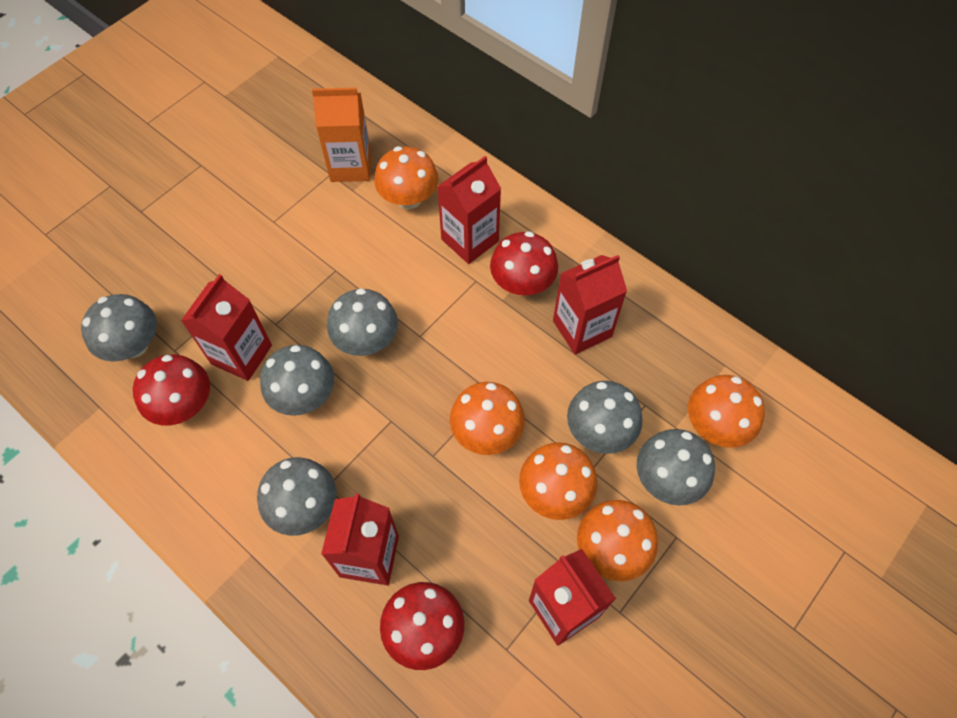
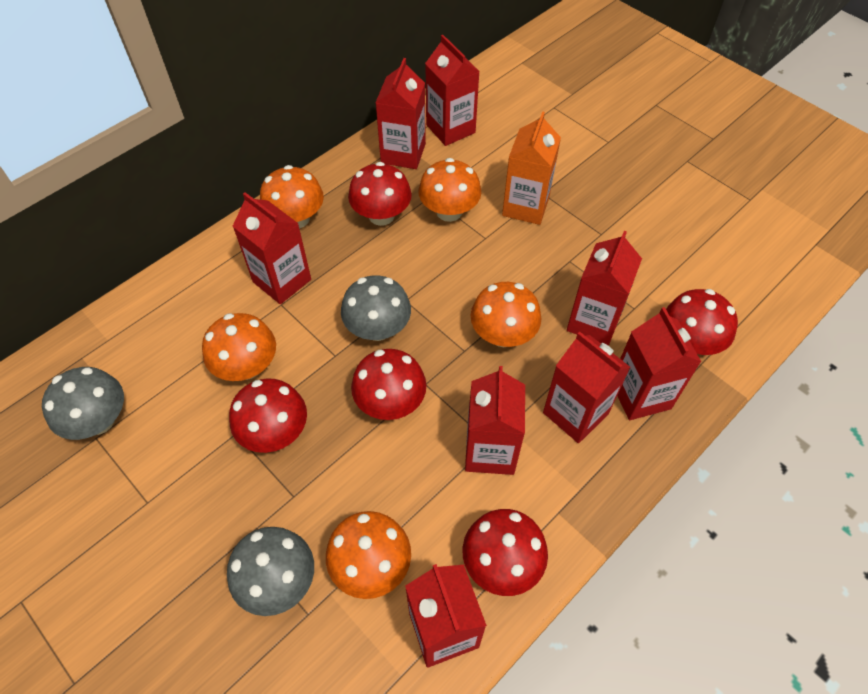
grey mushroom: [81,294,157,362] [257,457,337,536] [260,345,334,416] [327,288,398,356] [567,381,642,454] [637,429,715,505] = 6 -> [42,367,124,440] [227,527,314,616] [341,275,411,341] = 3
red carton: [181,274,272,381] [321,493,399,585] [437,156,501,264] [529,549,616,646] [553,255,627,355] = 5 -> [233,192,311,304] [375,58,426,169] [405,564,487,668] [425,35,480,146] [465,366,525,475] [543,332,631,443] [567,231,642,345] [617,307,701,420] = 8
red mushroom: [133,354,210,426] [380,582,464,670] [490,231,558,295] = 3 -> [229,378,307,453] [348,162,412,226] [351,349,427,420] [462,509,548,596] [666,289,738,355] = 5

